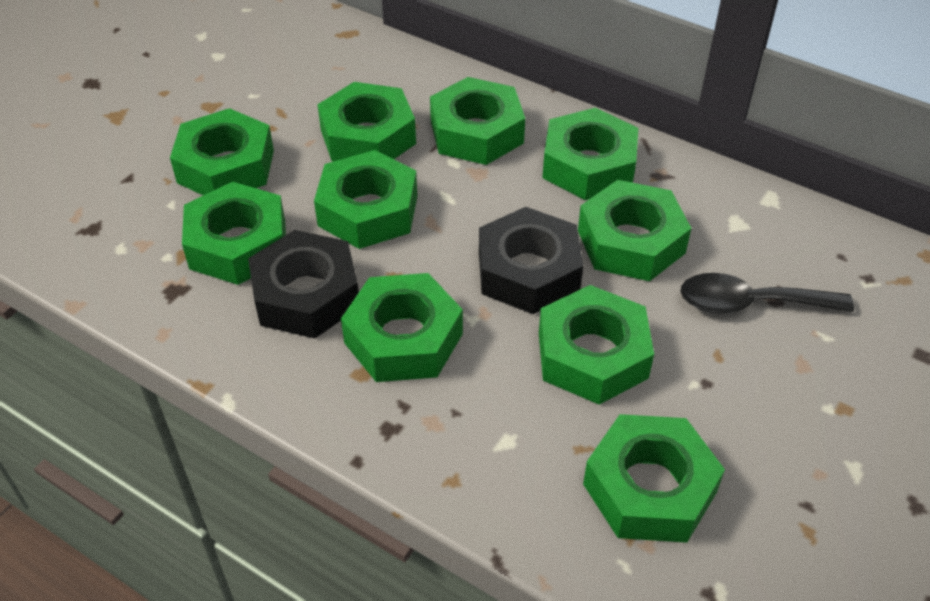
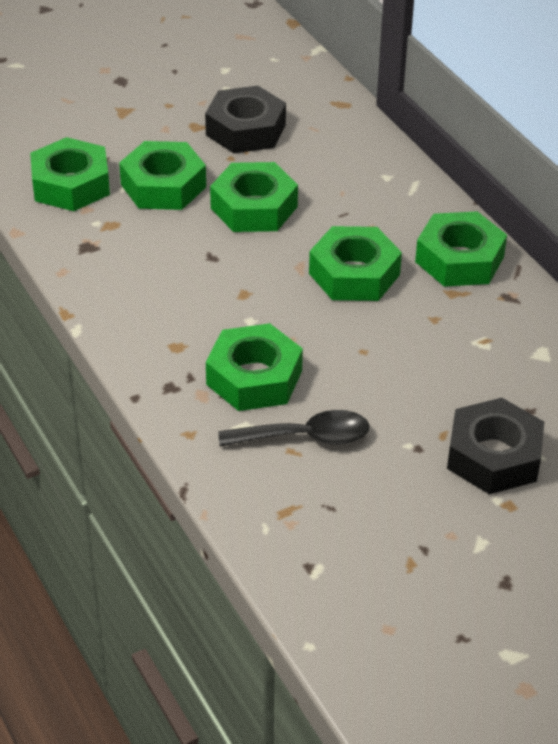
green nut: [170,108,274,195] [182,182,286,285] [314,150,417,249] [317,82,416,161] [341,273,463,382] [430,77,525,165] [539,285,654,405] [542,108,638,200] [578,180,691,281] [583,414,725,543] = 10 -> [30,137,110,211] [119,141,206,210] [206,323,303,411] [210,162,298,232] [309,226,402,301] [415,211,507,287] = 6

